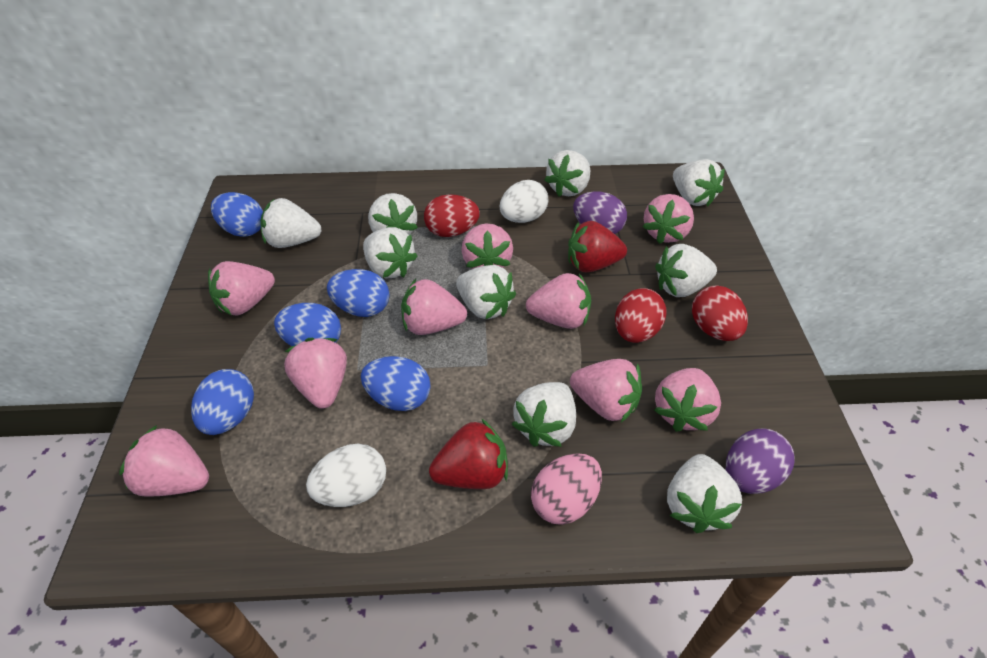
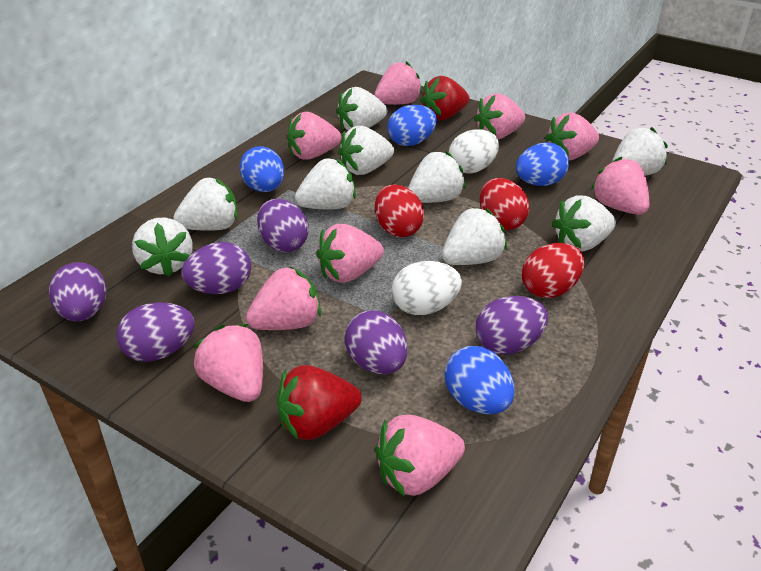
blue egg: [191,369,254,435] [211,192,263,237] [274,303,341,346] [327,269,389,317] [361,356,431,411] = 5 -> [239,146,284,192] [387,105,437,146] [445,346,515,414] [516,143,569,186] = 4
pink egg: [531,453,602,525] = 1 -> none = 0
purple egg: [573,191,627,234] [726,429,795,494] = 2 -> [49,262,106,321] [116,302,195,362] [181,242,251,294] [257,199,309,252] [345,310,407,374] [476,296,548,355] = 6

